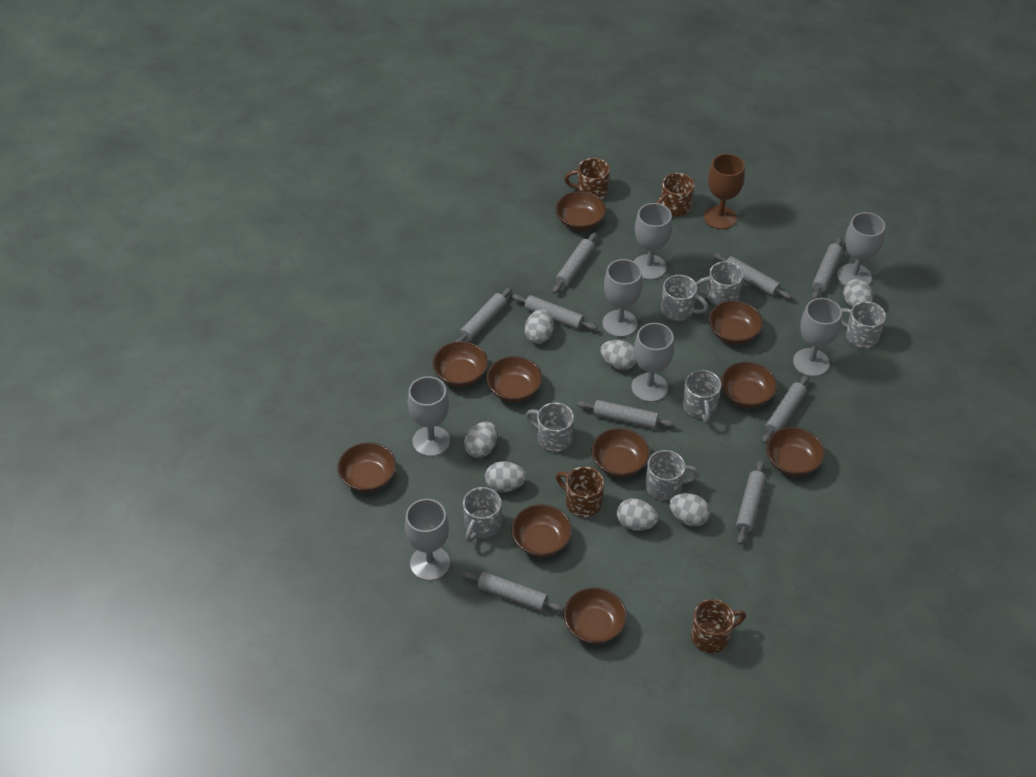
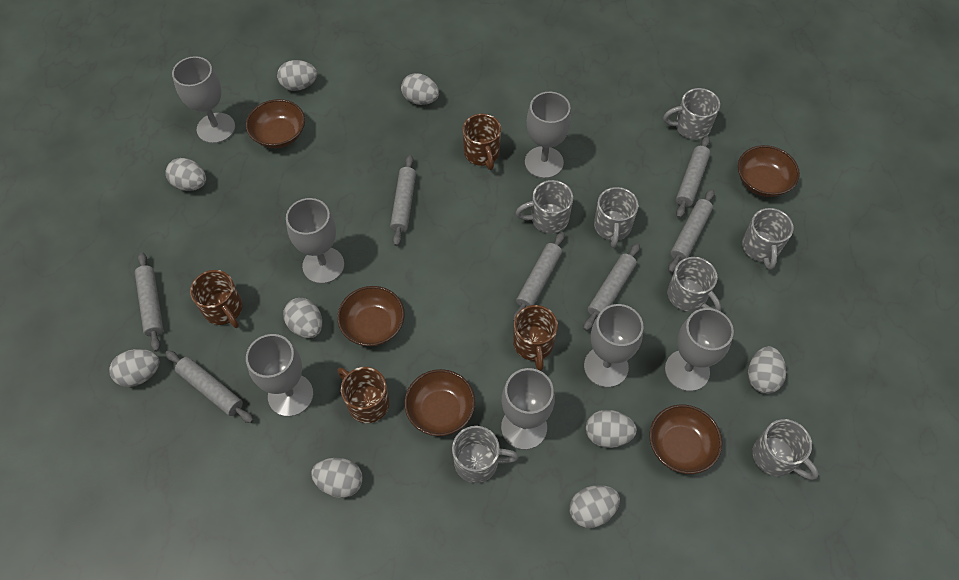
brown bowl: [337,442,396,492] [433,341,488,387] [486,356,542,402] [511,504,572,557] [555,191,606,231] [564,587,627,644] [591,428,650,477] [709,301,763,344] [721,362,777,408] [766,427,825,476] = 10 -> [246,99,305,148] [337,286,405,346] [404,369,475,436] [649,405,722,474] [738,145,800,197] = 5
brown goblet: [704,154,745,230] = 1 -> none = 0
grey egg: [464,422,497,458] [485,461,526,492] [525,309,553,344] [600,340,636,370] [617,499,658,531] [669,493,710,527] [843,278,873,307] = 7 -> [110,349,159,387] [166,158,206,191] [277,60,317,91] [283,298,322,338] [311,458,363,498] [401,73,439,105] [570,485,620,528] [586,410,637,448] [748,346,786,394] = 9
grey rolling pin: [455,287,512,342] [462,571,564,612] [512,294,598,330] [553,233,597,294] [577,400,675,428] [714,253,792,299] [736,460,766,545] [762,375,809,444] [812,237,842,299] = 9 -> [135,252,163,352] [165,350,254,423] [390,155,416,246] [513,232,565,321] [583,243,640,331] [668,189,715,273] [676,136,710,218] = 7

